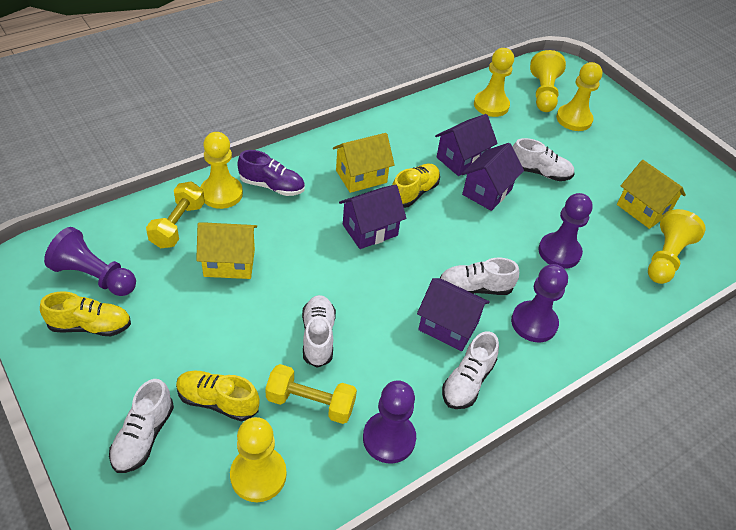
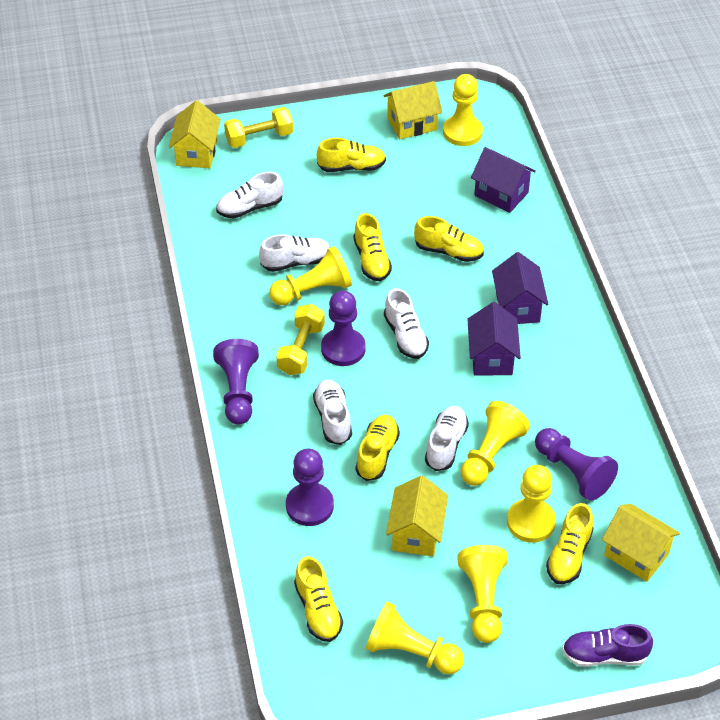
purple house: [339,185,407,249] [417,278,490,351] [435,114,498,176] [461,143,524,211] = 4 -> [468,302,521,375] [471,147,536,213] [492,252,549,324] = 3
yellow house: [196,222,257,279] [333,133,395,193] [617,160,686,229] = 3 -> [168,100,221,168] [384,81,442,139] [386,476,448,556] [602,504,680,582] = 4
yellow shoe: [40,291,131,336] [176,371,260,421] [392,164,440,208] = 3 -> [294,556,343,642] [317,138,386,172] [353,213,392,281] [355,415,400,481] [414,216,484,262] [546,503,593,584] = 6

